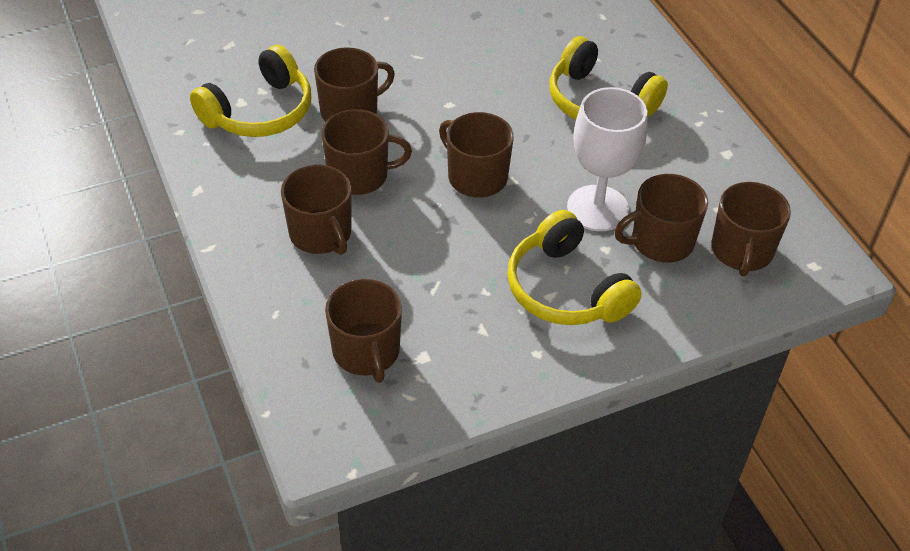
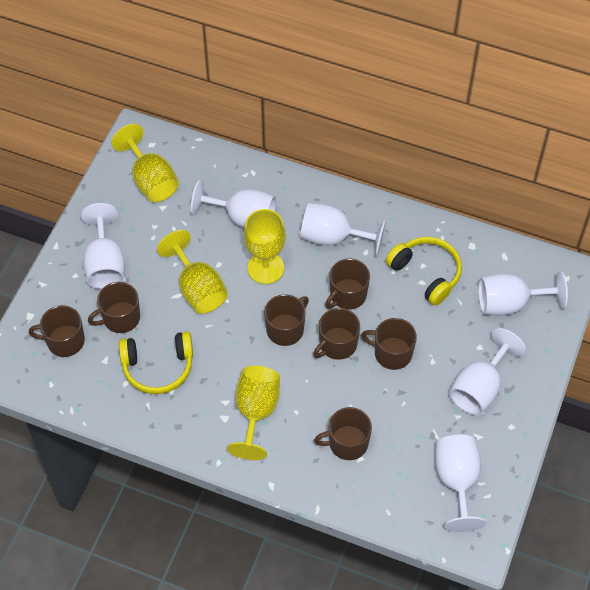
white goblet: [567,87,647,231] = 1 -> [81,203,125,289] [191,180,276,228] [300,203,386,256] [435,435,486,532] [449,328,526,415] [478,271,568,315] = 6
yellow goblet: none = 0 -> [111,124,179,202] [157,230,228,314] [227,366,280,460] [244,209,286,284] = 4
yellow headphones: [190,45,311,137] [507,210,642,325] [549,36,668,120] = 3 -> [119,332,193,394] [386,237,462,306] = 2

